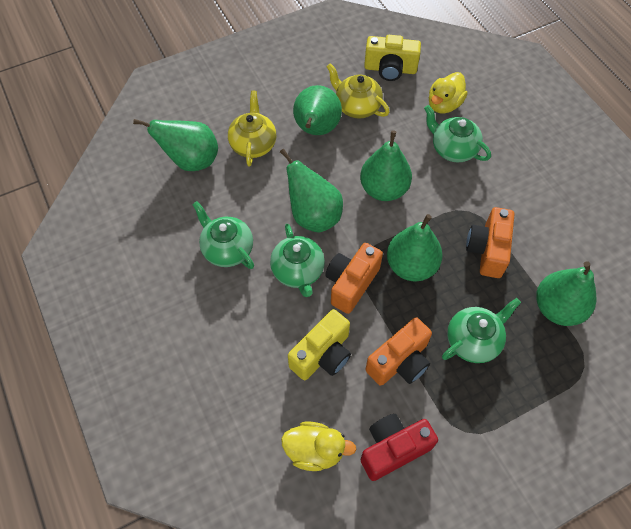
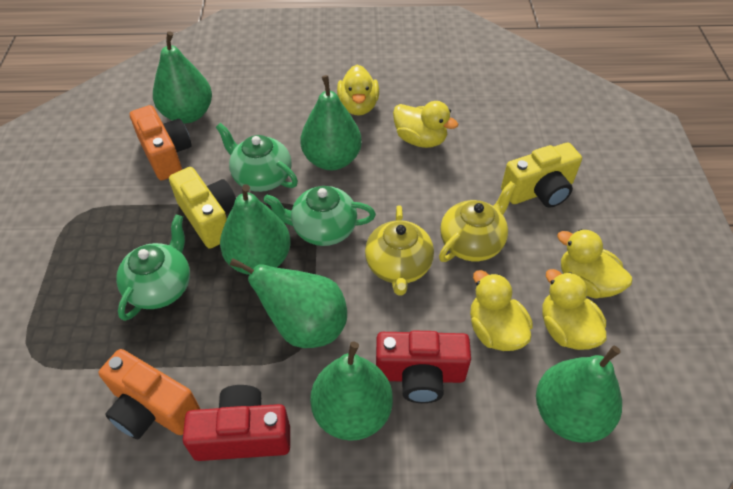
green teapot: [192,201,254,269] [270,224,325,297] [424,105,491,162] [442,298,521,363] = 4 -> [116,214,190,321] [216,123,298,192] [263,186,376,246] = 3
orange camera: [325,243,383,314] [365,317,432,386] [466,207,515,278] = 3 -> [99,349,200,439] [130,105,191,181] = 2
red camera: [361,414,438,481] = 1 -> [183,385,290,461] [376,330,471,403] = 2
yellow duck: [281,421,357,471] [429,72,468,113] = 2 -> [337,65,379,116] [393,101,458,148] [470,270,533,351] [543,269,606,350] [557,229,632,299] = 5

